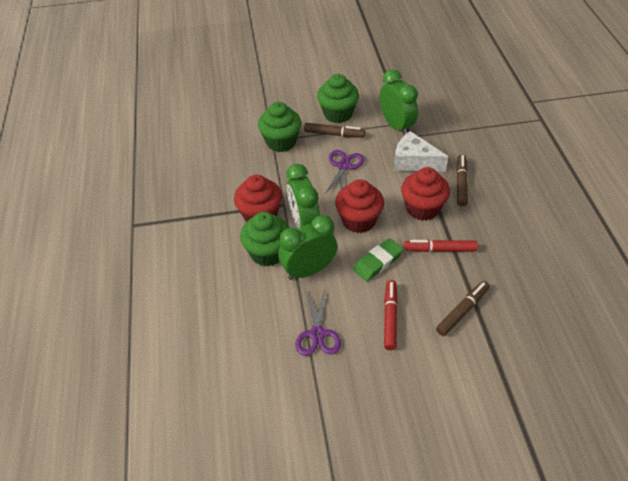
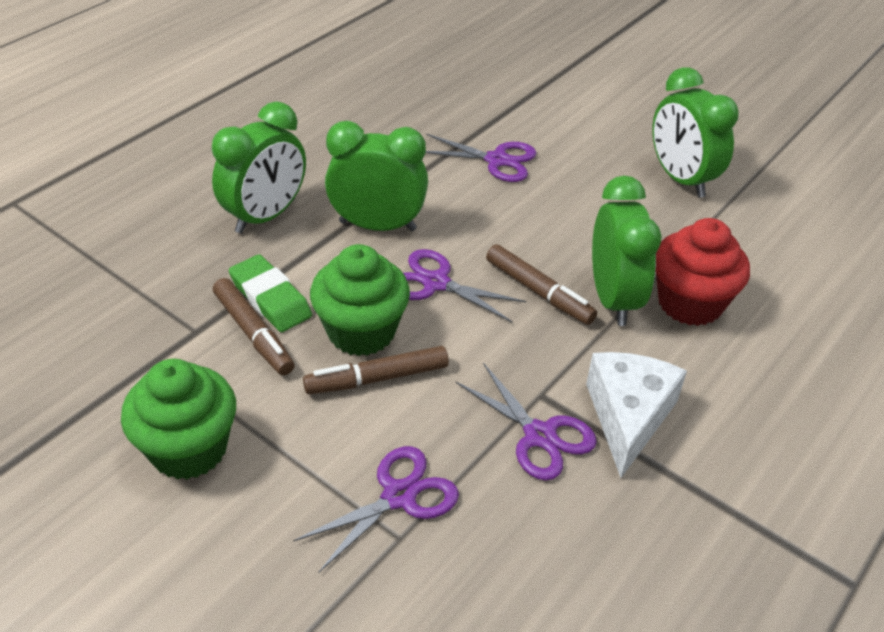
green clock: [278,215,337,280] [286,164,320,228] [380,69,418,135] = 3 -> [212,101,306,234] [325,121,428,231] [592,176,662,326] [652,67,739,198] = 4
green cupcake: [240,212,289,266] [258,102,301,152] [317,74,359,123] = 3 -> [121,359,236,480] [310,244,410,356] = 2
purple scissors: [296,290,341,356] [325,150,364,194] = 2 -> [293,446,459,572] [403,249,526,322] [426,134,536,182] [455,363,597,481] = 4
red cupcake: [234,175,282,222] [335,179,384,233] [401,167,450,221] = 3 -> [655,218,750,326] = 1
red marker: [384,280,398,350] [404,240,478,252] = 2 -> none = 0

